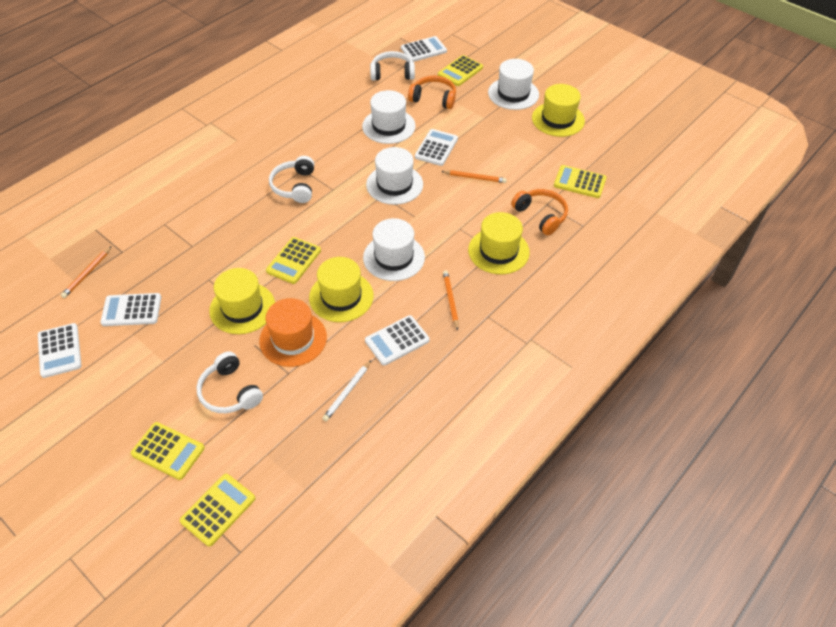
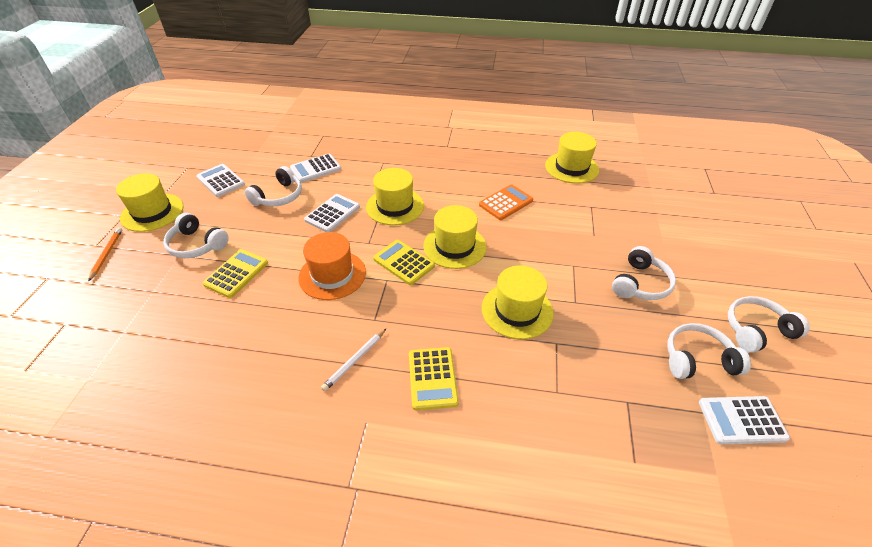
orange calculator: none = 0 -> [479,184,533,220] = 1
orange headphones: [408,76,456,109] [511,189,568,235] = 2 -> none = 0
orange pencil: [61,246,112,298] [441,170,507,183] [443,270,459,331] = 3 -> [88,227,123,282] = 1
white calculator: [38,323,82,378] [100,293,161,326] [365,315,430,366] [401,36,447,62] [415,129,458,166] = 5 -> [196,164,245,197] [290,154,341,183] [304,194,360,232] [699,396,790,444] = 4
white hat: [362,90,416,144] [363,218,425,281] [366,147,423,205] [488,59,539,110] = 4 -> none = 0
white headphones: [196,351,263,413] [269,156,314,203] [370,51,415,81] = 3 -> [163,213,229,258] [245,166,302,206] [612,246,676,300] [667,323,751,379] [728,296,810,353] = 5
yellow calculator: [131,422,205,480] [180,474,255,547] [266,237,321,284] [438,55,483,86] [554,165,606,198] = 5 -> [203,249,268,298] [373,240,435,285] [409,347,459,411] = 3
yellow hat: [209,268,275,334] [309,257,374,322] [468,212,530,274] [532,84,585,137] = 4 -> [116,173,183,232] [366,168,424,225] [423,205,487,269] [482,266,554,339] [545,132,599,184] = 5

